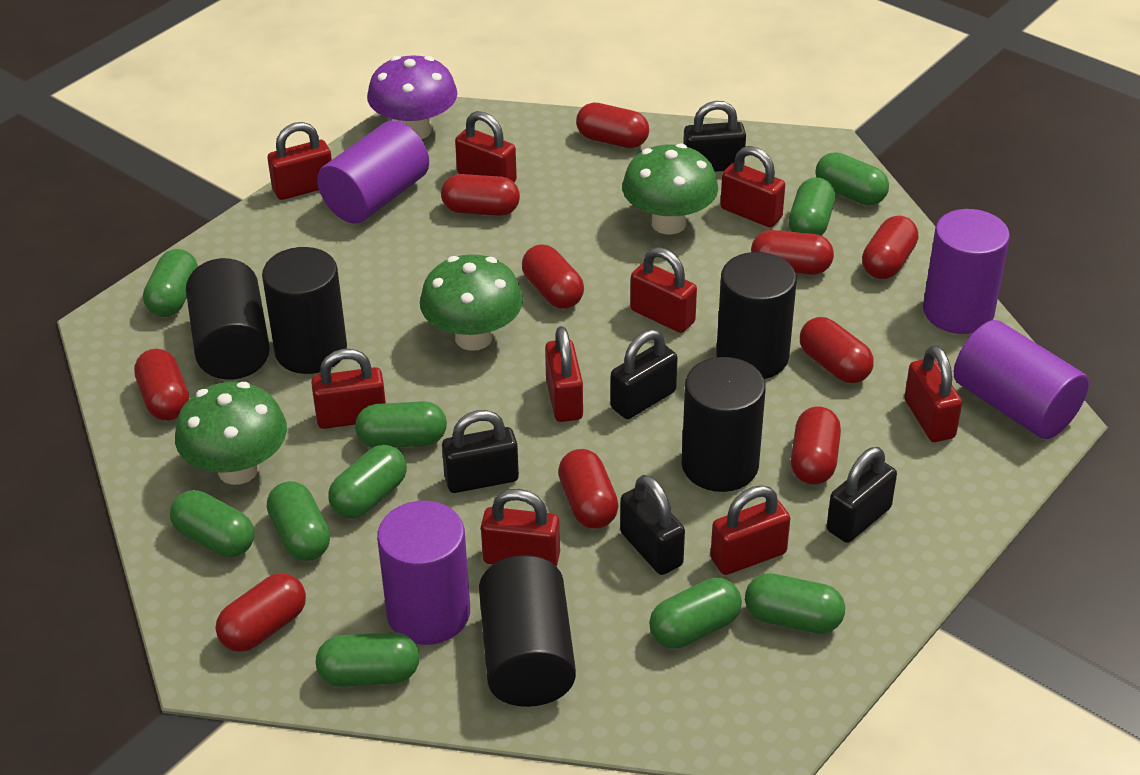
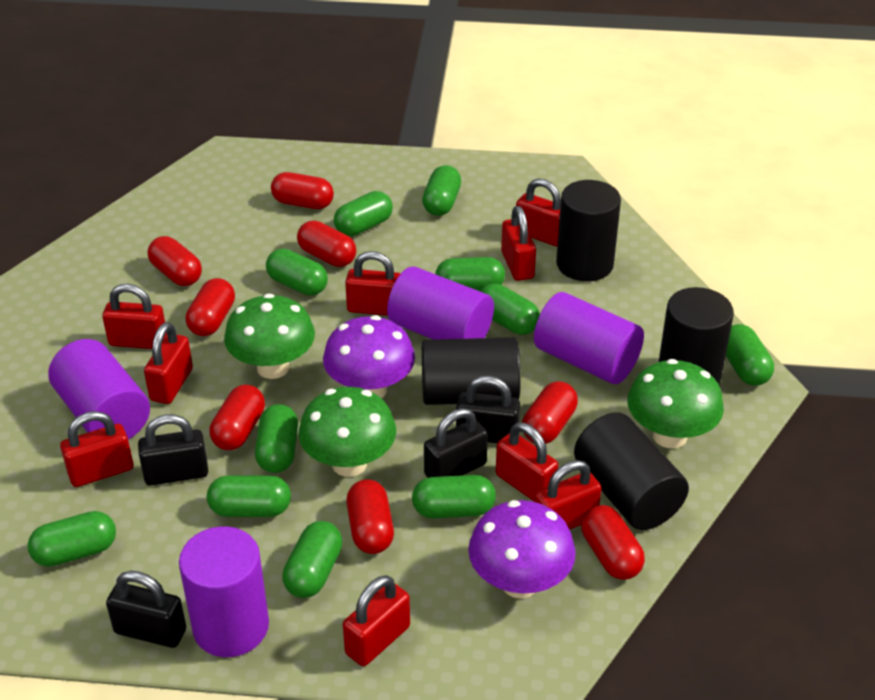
black cylinder: [186,258,270,379] [262,247,347,374] [479,555,576,707] [682,357,766,492] [716,252,797,379] = 5 -> [422,337,521,405] [556,180,621,281] [574,412,689,530] [659,287,734,385] = 4
black padlock: [442,410,519,493] [610,329,678,419] [620,475,685,575] [683,101,746,172] [827,447,897,543] = 5 -> [106,571,186,648] [138,414,208,486] [424,408,488,478] [456,376,520,443] = 4
green capsule: [143,249,198,317] [170,490,254,557] [267,481,330,561] [316,632,419,687] [328,445,407,519] [355,401,447,448] [649,578,742,649] [745,573,845,634] [788,177,835,236] [815,152,889,205] = 10 -> [28,511,116,567] [207,475,291,517] [255,404,298,473] [266,249,328,296] [282,521,342,598] [334,191,393,236] [412,475,496,518] [422,165,461,216] [435,257,505,291] [480,283,540,335] [726,324,774,386] = 11
purple mushroom: [367,56,457,139] = 1 -> [323,315,415,398] [468,500,576,598] = 2
red capsule: [134,349,189,421] [216,573,306,652] [441,174,520,216] [522,244,584,309] [558,449,619,529] [576,103,649,148] [751,230,834,275] [791,407,841,484] [800,317,874,383] [862,216,918,279] = 10 -> [148,236,202,286] [186,278,235,336] [209,385,265,450] [271,172,334,209] [297,221,356,267] [346,479,394,554] [522,381,578,444] [581,505,645,580] = 8

